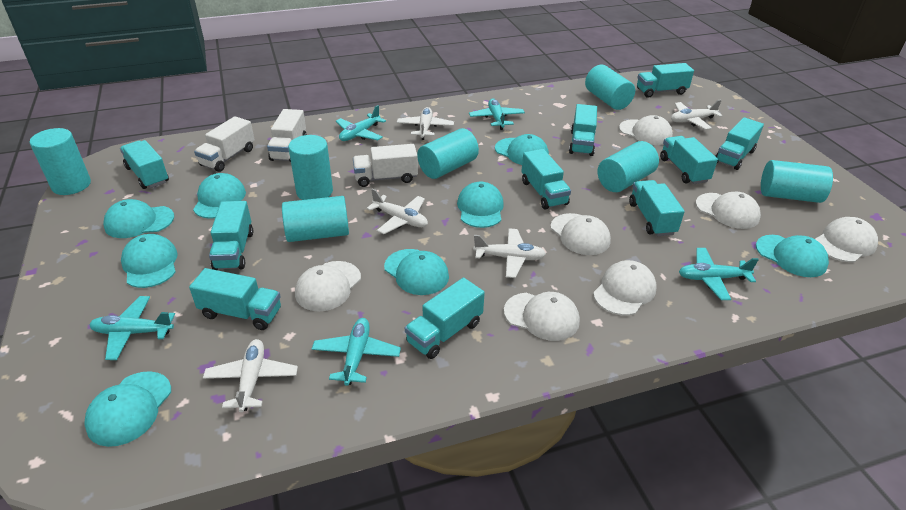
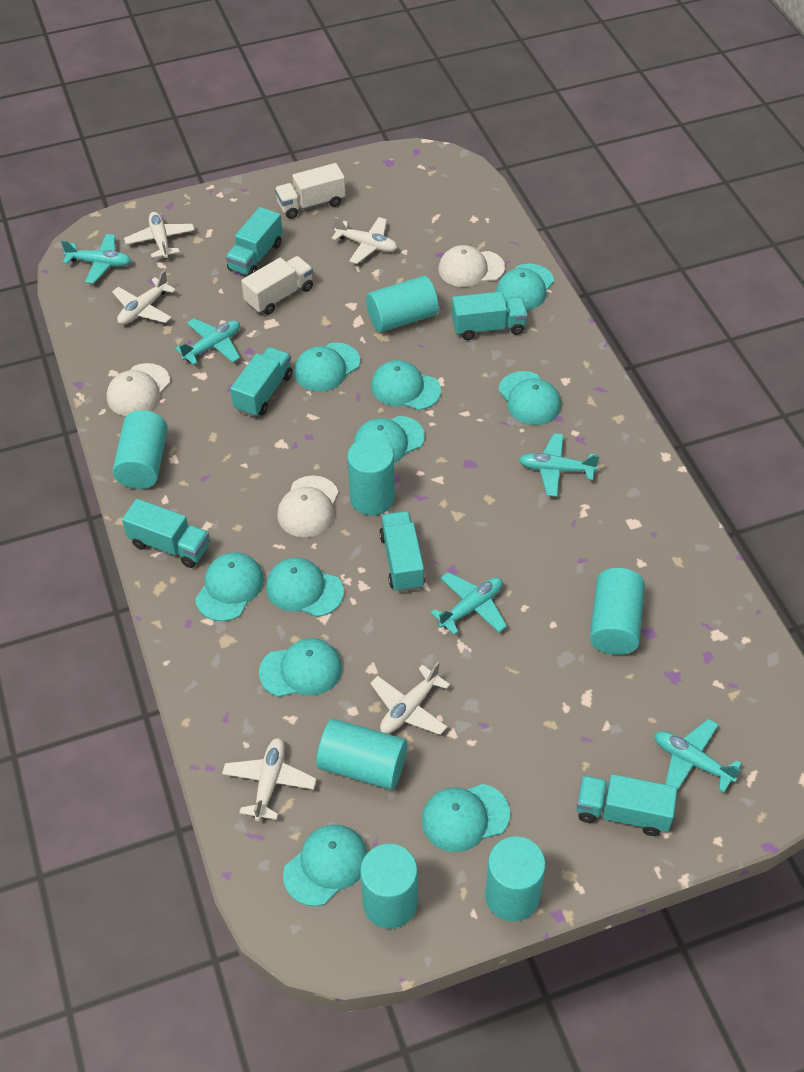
turquoise cap: [84,371,171,447] [103,199,174,238] [121,234,178,288] [193,173,246,219] [384,249,449,295] [457,182,504,228] [495,134,549,165] [756,235,829,277] = 8 -> [195,552,264,621] [259,638,342,697] [266,558,344,617] [283,824,367,906] [294,342,360,392] [354,416,425,463] [371,360,441,410] [422,784,510,852] [496,264,554,310] [498,371,561,425] = 10
turquoise truck: [120,140,169,189] [189,268,281,330] [209,201,253,270] [405,278,485,359] [521,149,571,209] [569,104,597,156] [629,180,685,236] [637,63,694,98] [660,136,718,184] [715,117,764,170] = 10 -> [122,499,209,568] [226,207,283,276] [230,347,293,417] [379,511,425,592] [452,291,528,340] [577,774,677,836] = 6
white cap: [295,261,361,311] [504,292,580,341] [551,213,611,255] [593,260,657,315] [619,115,673,145] [696,192,761,229] [815,217,878,262] = 7 -> [107,363,170,416] [277,476,338,537] [438,245,505,287] = 3
white truck: [194,116,255,172] [267,109,307,162] [353,144,418,187] = 3 -> [241,256,313,315] [275,163,346,219] = 2

